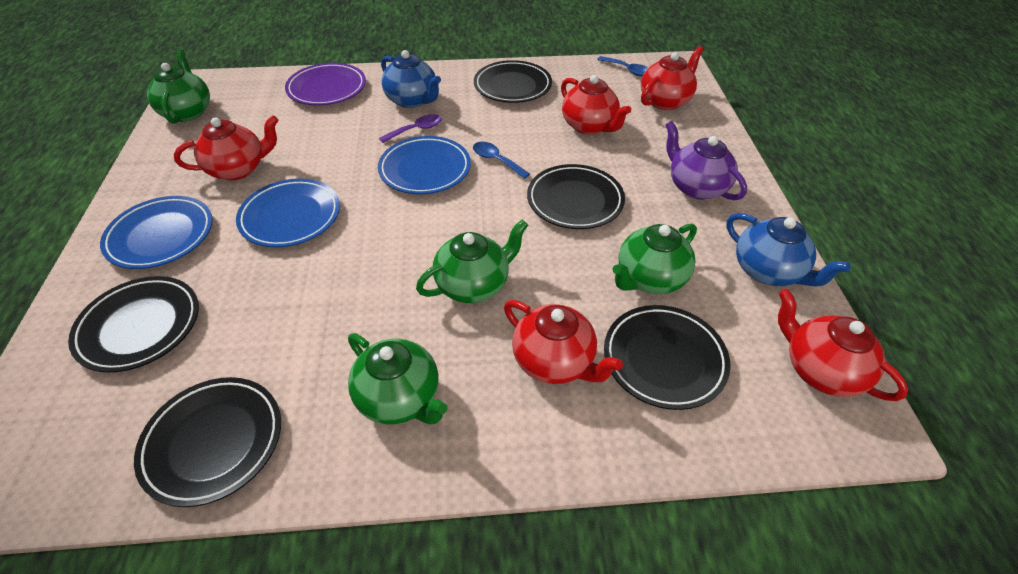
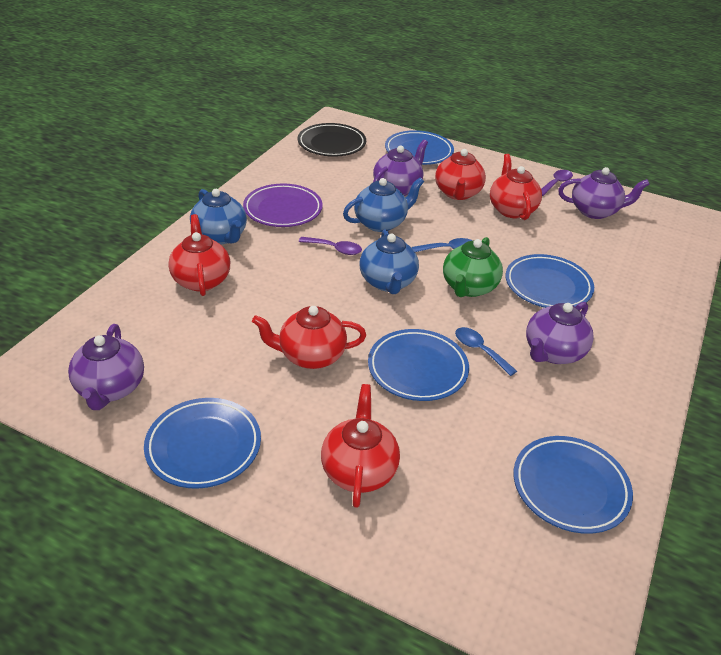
black plate: [68,276,199,373] [134,377,281,507] [474,60,552,103] [527,164,625,229] [604,305,731,410] = 5 -> [298,123,366,157] = 1
blue plate: [100,196,213,269] [236,179,340,247] [378,136,471,194] = 3 -> [144,398,261,489] [368,329,469,401] [385,130,454,165] [505,254,594,308] [513,436,633,534] = 5
blue teapot: [381,50,441,108] [726,213,850,286] = 2 -> [190,189,247,244] [343,177,424,232] [360,229,419,294] = 3
green teapot: [147,49,210,124] [348,333,448,424] [416,220,528,303] [612,224,697,294] = 4 -> [443,237,503,297] = 1
purple spoon: [379,114,442,143] = 1 -> [299,237,362,255] [541,170,573,196] = 2
purple teapot: [665,121,747,200] = 1 -> [68,324,144,410] [373,140,428,196] [526,302,594,364] [558,167,650,219] = 4

